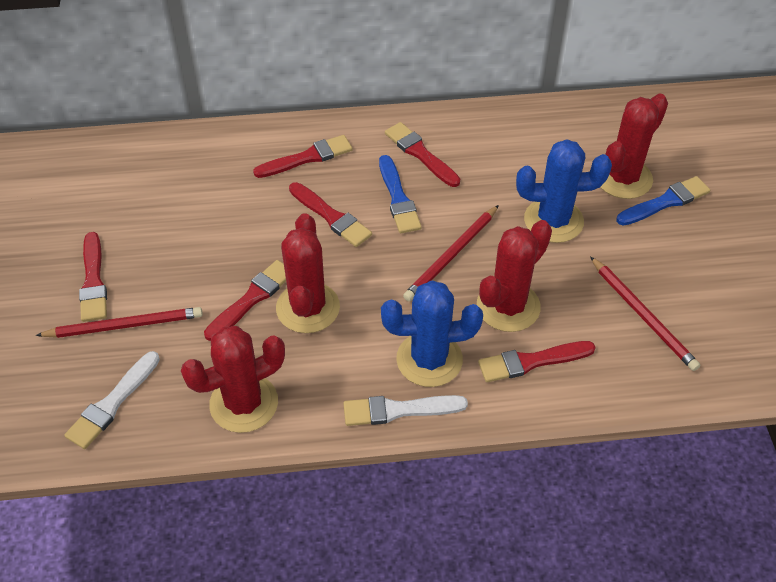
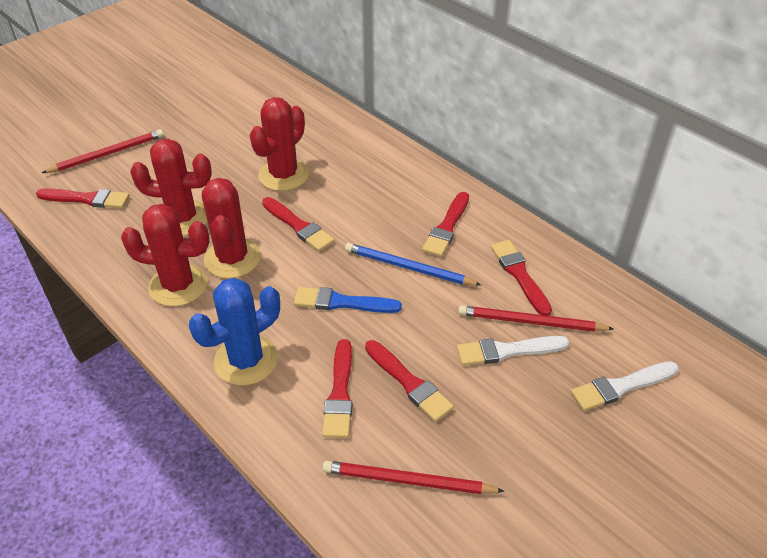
blue brush: [379,155,422,233] [616,176,710,226] = 2 -> [294,287,402,313] = 1
blue cactus: [381,281,483,387] [516,139,612,243] = 2 -> [189,278,280,386] = 1
blue pencil: none = 0 -> [345,243,481,286] = 1

